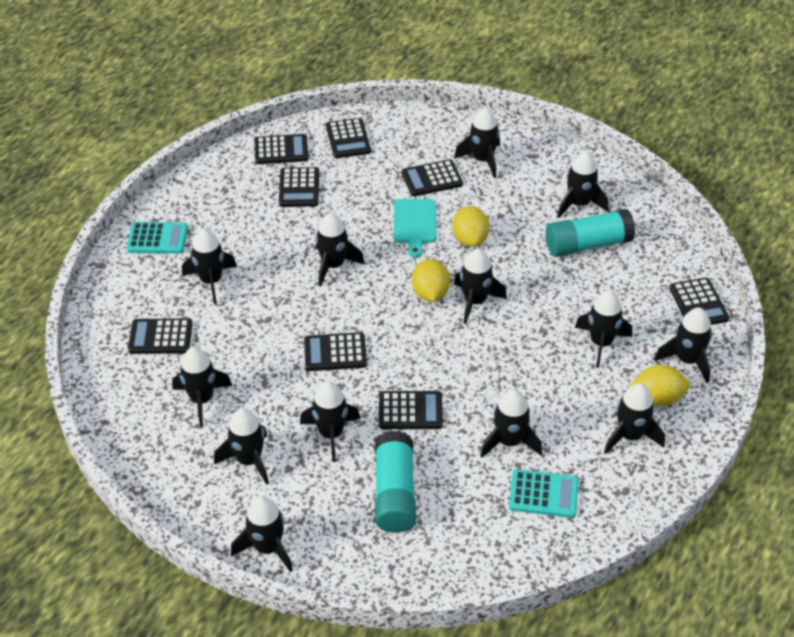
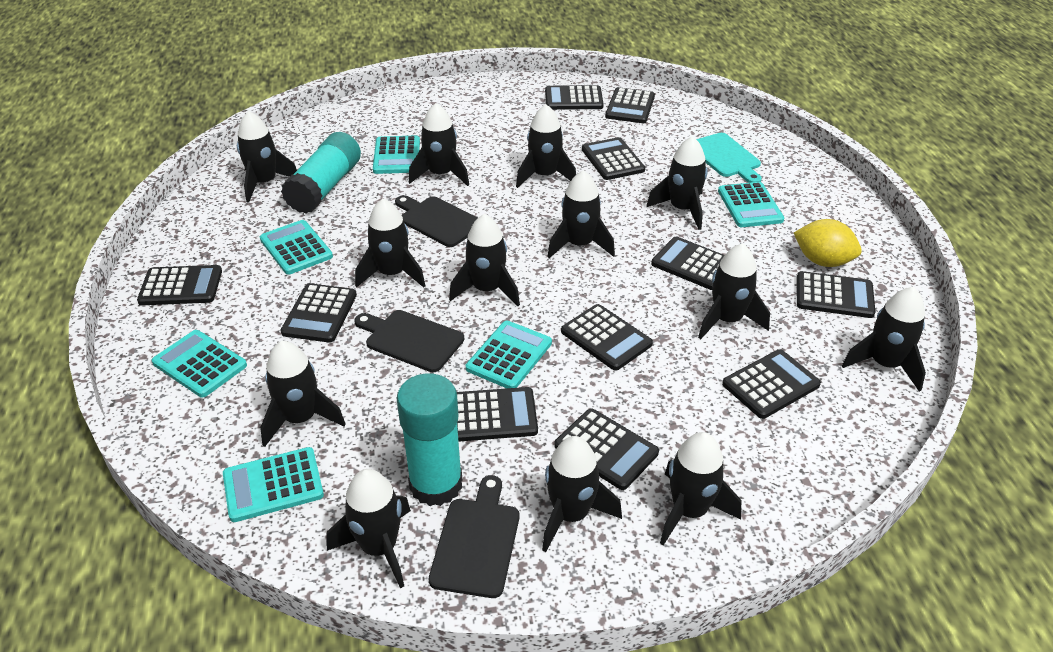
black calculator: [128,318,193,354] [254,134,309,164] [279,167,319,207] [304,332,367,371] [326,118,371,158] [379,391,443,429] [402,159,463,196] [669,278,730,325] = 8 -> [137,265,222,305] [281,283,357,343] [457,387,538,441] [545,85,604,110] [554,408,659,490] [561,304,653,371] [582,137,645,180] [605,87,655,123] [651,237,725,290] [722,349,821,419] [797,271,875,318] = 11
black cutting board: none = 0 -> [354,310,465,372] [395,195,477,247] [429,475,519,598] = 3
turquoise calculator: [126,222,188,254] [509,469,579,518] = 2 -> [152,330,247,398] [223,447,324,522] [260,220,333,275] [373,135,420,174] [466,321,552,388] [718,182,784,227] = 6
yellow lemon: [412,259,450,301] [452,206,490,247] [630,364,690,406] = 3 -> [794,219,862,267] = 1

